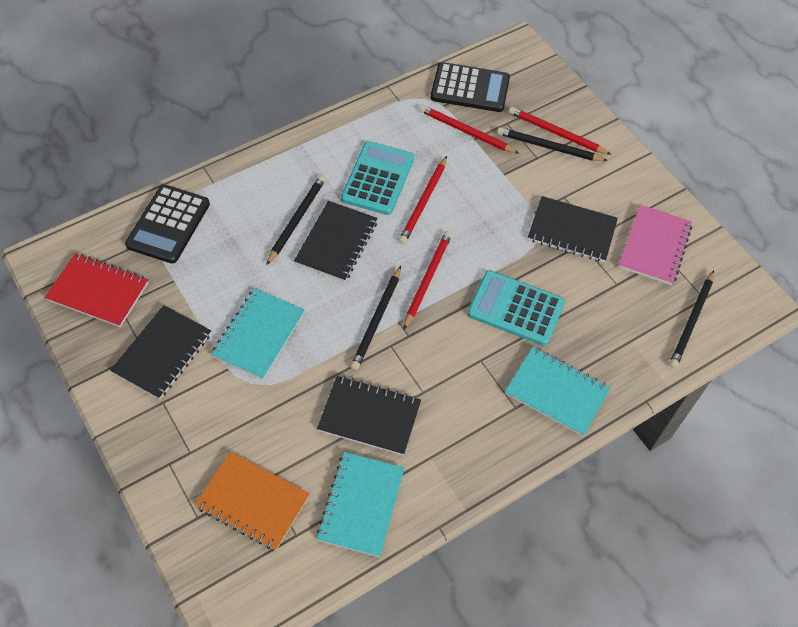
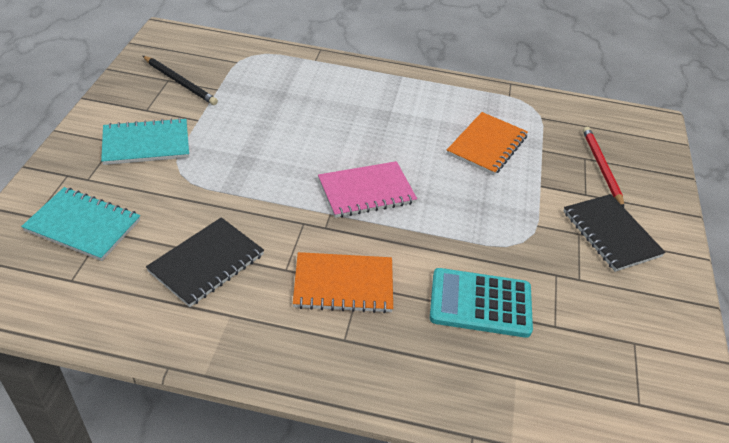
black calculator: [125,185,210,264] [431,62,510,112] = 2 -> none = 0
black notebook: [110,305,211,399] [294,201,378,282] [317,376,421,455] [528,196,618,262] = 4 -> [146,217,264,307] [563,194,666,272] = 2
black pencil: [266,175,326,265] [350,266,401,370] [497,127,608,161] [669,270,714,368] = 4 -> [143,56,218,105] = 1
orange notebook: [195,452,310,550] = 1 -> [293,252,393,313] [447,112,528,175] = 2
red notebook: [45,253,148,327] = 1 -> none = 0
red pencil: [399,156,447,244] [403,231,452,330] [420,105,520,154] [509,107,612,155] = 4 -> [583,127,624,207] = 1
turquoise calculator: [341,141,414,215] [467,270,565,346] = 2 -> [430,268,533,338] = 1
turquoise notebook: [211,288,305,379] [316,452,405,557] [505,347,611,436] = 3 -> [21,187,140,261] [101,118,189,165] = 2

